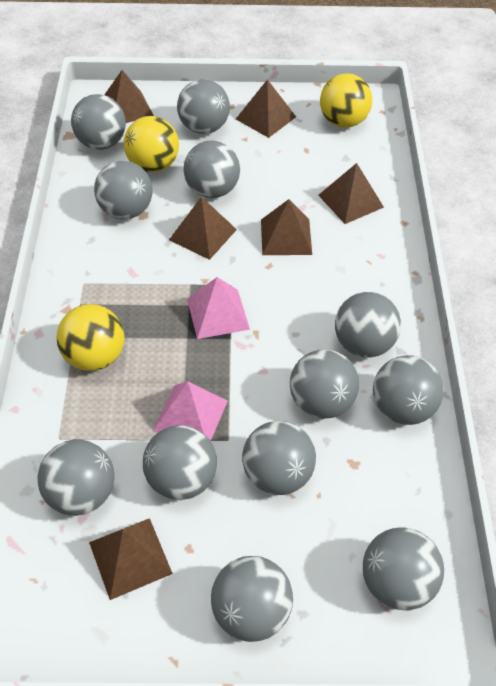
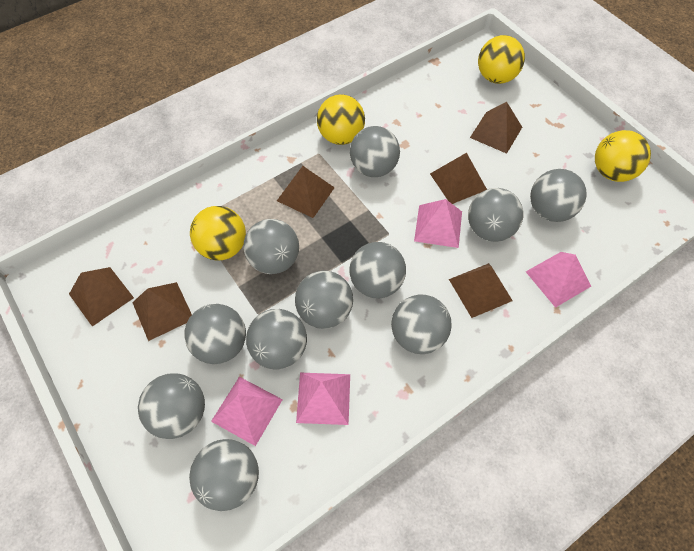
grey ball: [38,440,114,516] [71,94,126,150] [94,161,153,219] [143,425,217,500] [177,79,230,134] [184,141,240,198] [211,556,293,642] [242,421,316,495] [290,349,359,419] [335,292,401,358] [363,527,444,611] [373,355,444,425] = 12 -> [138,373,205,439] [184,304,246,364] [189,439,259,511] [243,219,299,274] [246,309,307,370] [295,271,353,329] [349,242,406,298] [350,126,400,177] [391,295,452,354] [468,188,523,242] [530,169,587,222] = 11
pink pyramid: [153,382,228,441] [187,277,250,339] = 2 -> [211,377,283,446] [296,373,350,425] [414,199,462,248] [526,252,591,308] = 4
yellow ball: [56,304,124,371] [124,116,179,172] [320,73,372,128] = 3 -> [190,206,246,261] [317,94,365,145] [478,35,525,84] [595,130,651,182] = 4

